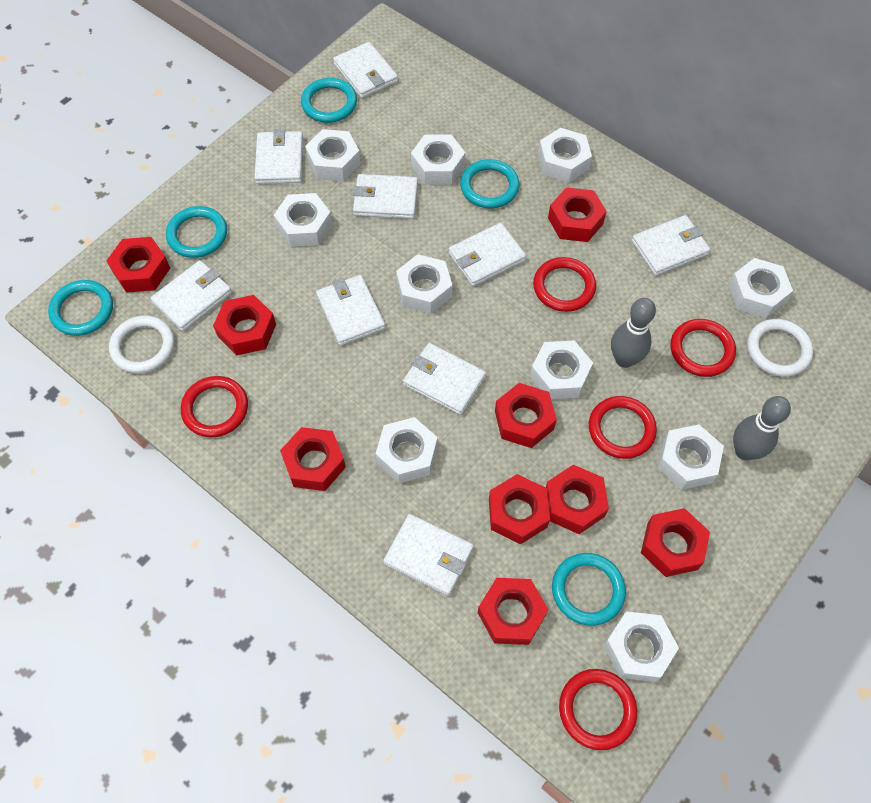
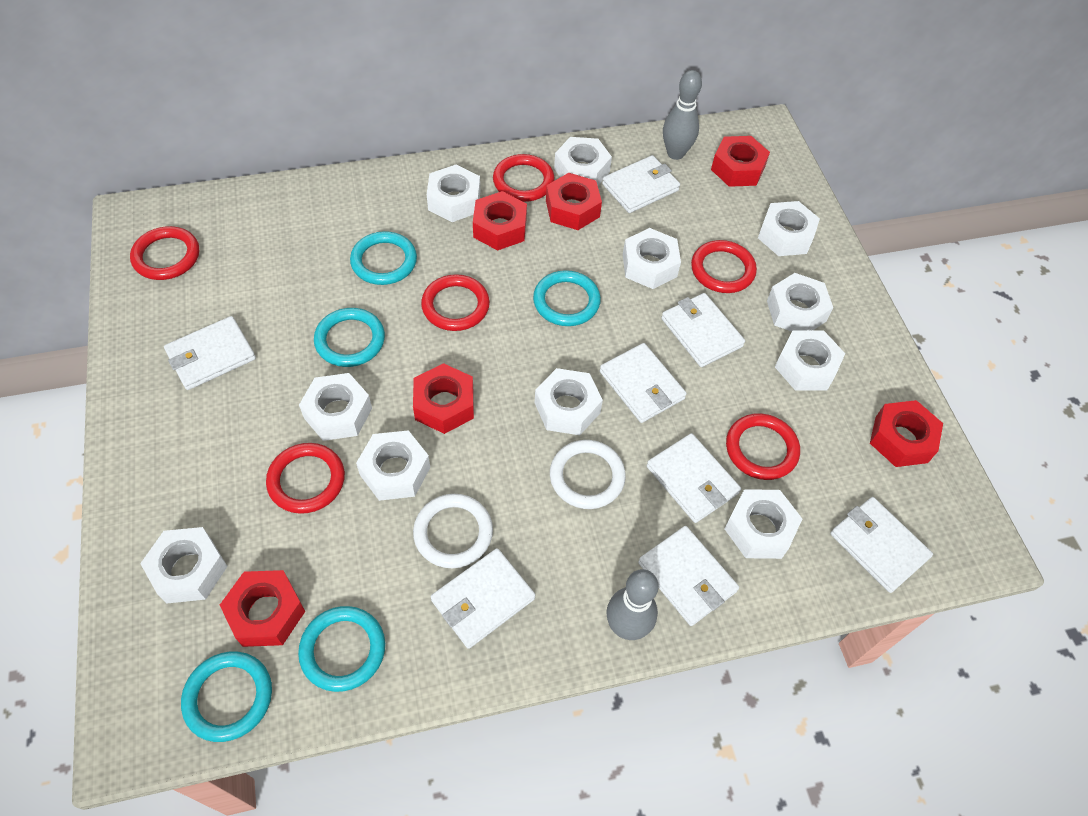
red nut: [106,237,170,293] [213,295,276,356] [280,427,346,491] [478,578,549,645] [489,474,550,544] [495,383,557,448] [546,465,609,534] [548,187,607,242] [641,508,710,577] = 9 -> [220,570,306,647] [413,363,474,434] [473,191,527,251] [546,173,602,230] [711,136,770,187] [870,400,943,467] = 6
red ring: [181,376,248,438] [533,257,596,312] [559,669,637,750] [589,396,657,459] [671,319,736,377] = 5 -> [130,226,199,280] [266,443,345,514] [421,274,490,331] [493,154,555,202] [691,240,757,293] [726,413,800,480] = 6
white nut: [274,193,332,247] [305,129,361,181] [375,417,438,483] [396,254,452,314] [411,134,465,185] [530,340,593,399] [538,128,592,183] [603,611,679,682] [657,425,724,490] [729,258,793,318] = 10 -> [140,527,228,604] [299,373,372,441] [356,430,430,501] [427,165,480,222] [535,368,603,435] [554,137,612,185] [623,228,681,289] [724,489,802,559] [758,201,820,256] [767,273,833,332] [775,331,845,391] = 11
white wallet: [150,260,232,331] [254,129,303,184] [316,275,385,346] [333,42,398,98] [353,174,418,219] [383,514,474,596] [403,343,486,415] [448,222,526,286] [632,215,711,276] = 9 -> [164,316,256,390] [431,548,535,649] [600,343,687,423] [602,155,680,213] [638,526,739,626] [647,433,741,523] [661,293,745,367] [830,497,933,593] = 8

